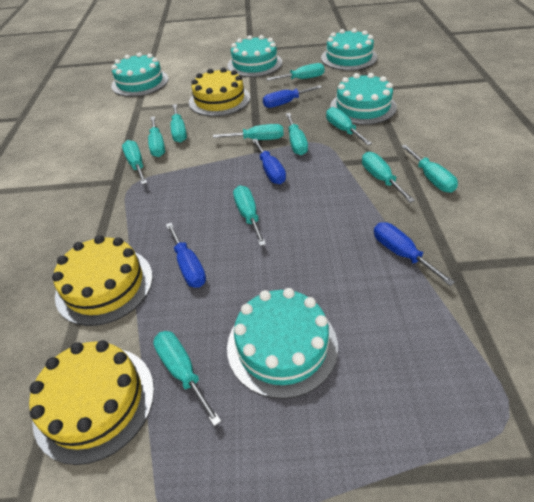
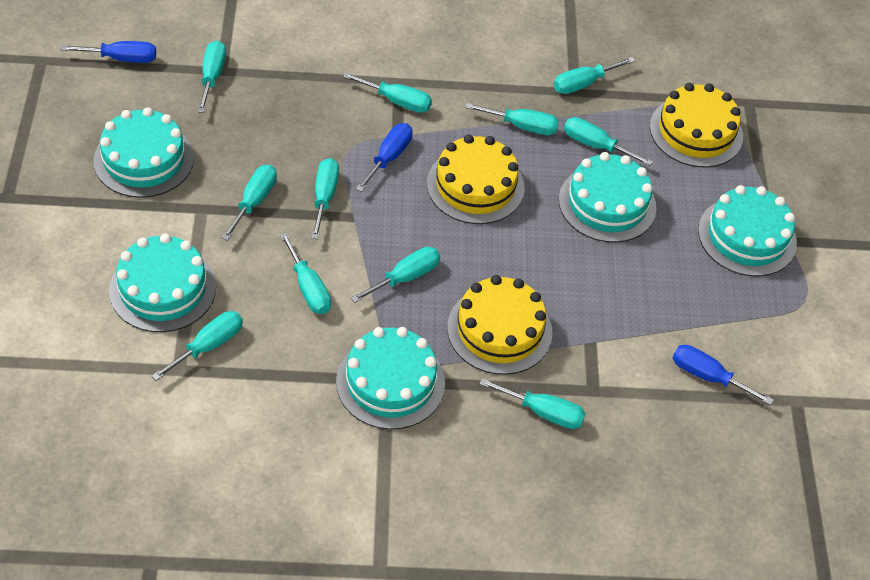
blue screwdriver: [166,223,206,288] [252,139,286,184] [263,85,322,108] [374,222,455,286] = 4 -> [60,41,156,63] [356,123,413,192] [673,345,774,405] = 3

